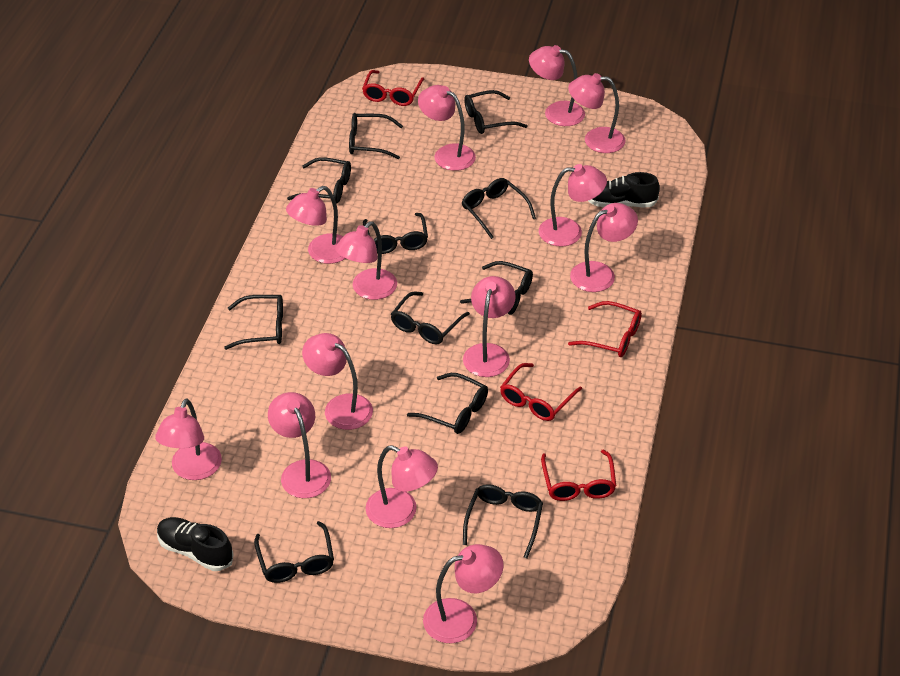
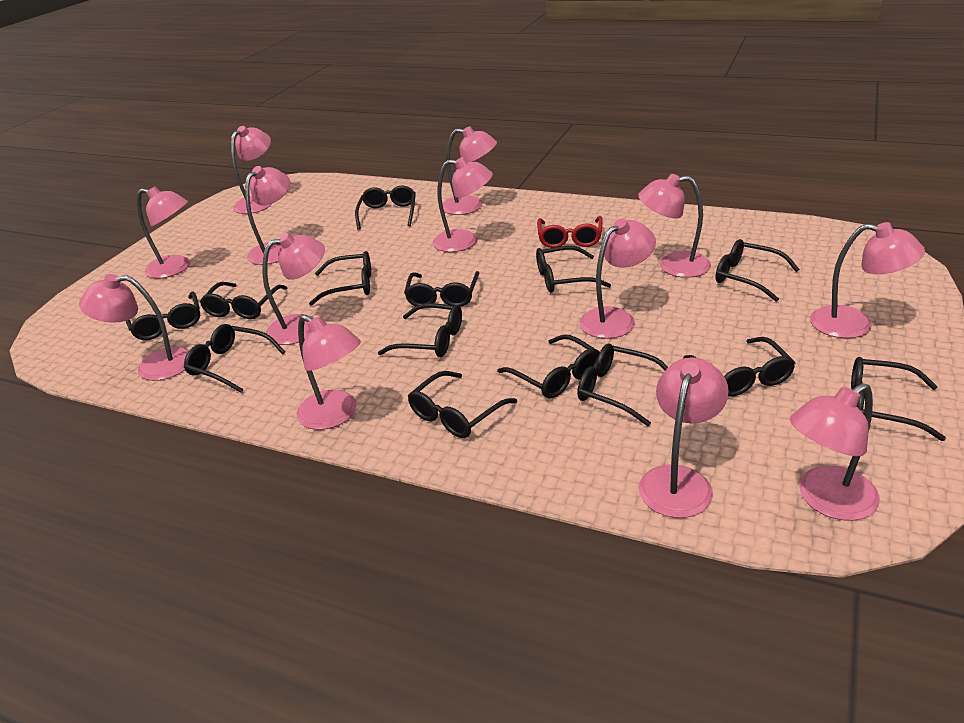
black glasses: [224,295,283,350] [254,521,334,583] [287,157,351,204] [349,113,403,159] [363,213,428,254] [391,291,470,344] [407,373,488,434] [460,261,533,315] [462,178,536,239] [463,484,543,558] [464,90,527,134] = 11 -> [126,292,200,340] [184,324,285,393] [200,282,287,319] [309,251,371,306] [355,186,416,230] [378,303,462,357] [404,271,479,307] [408,371,517,438] [497,335,600,399] [536,246,611,293] [577,344,668,426] [683,337,795,397] [715,239,800,302] [851,357,946,441] = 14
black shoe: [157,517,234,571] [588,172,660,207] = 2 -> none = 0
red glasses: [362,70,424,106] [500,363,582,421] [541,450,616,501] [568,301,642,357] = 4 -> [537,216,603,248] = 1

